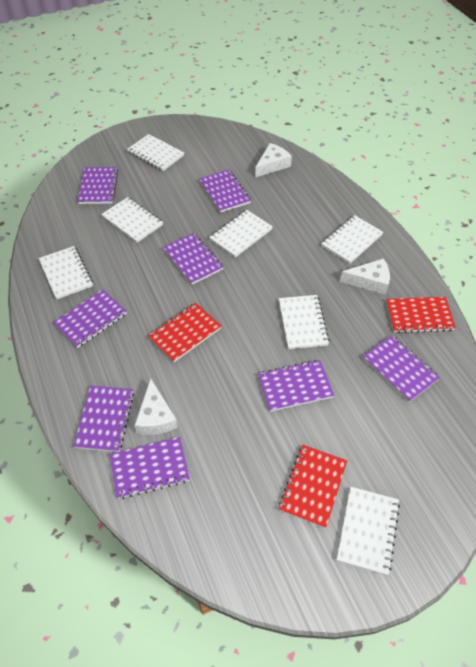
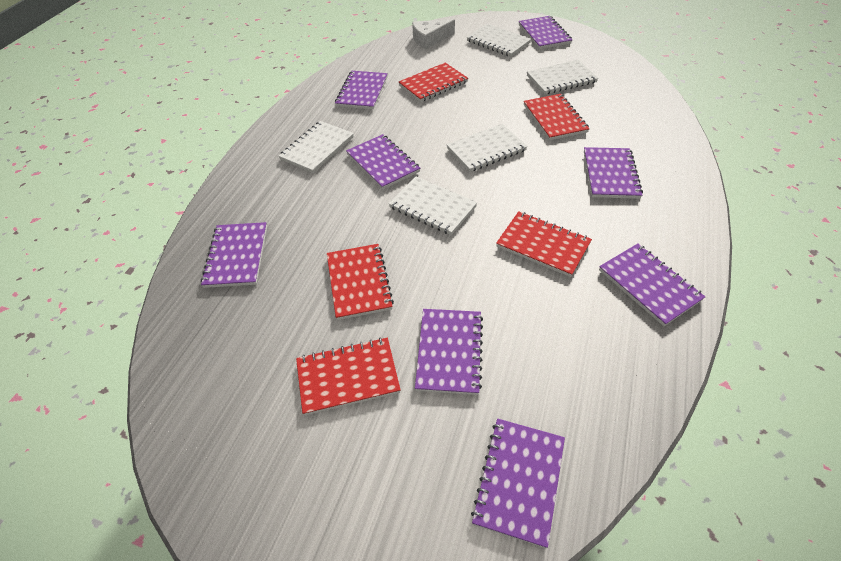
red notebook: [148,303,221,362] [279,445,347,528] [386,297,456,333] = 3 -> [296,337,401,416] [327,244,394,320] [399,62,468,102] [496,211,592,277] [524,94,590,140] = 5
white cheese: [134,378,178,435] [255,143,292,177] [340,258,390,295] = 3 -> [412,19,455,50] = 1
white notebook: [39,246,93,299] [101,197,163,243] [127,134,184,171] [209,210,273,258] [279,295,329,349] [321,215,383,264] [337,487,400,575] = 7 -> [279,121,354,173] [389,177,477,235] [447,124,528,172] [467,24,531,57] [527,60,598,95] = 5

